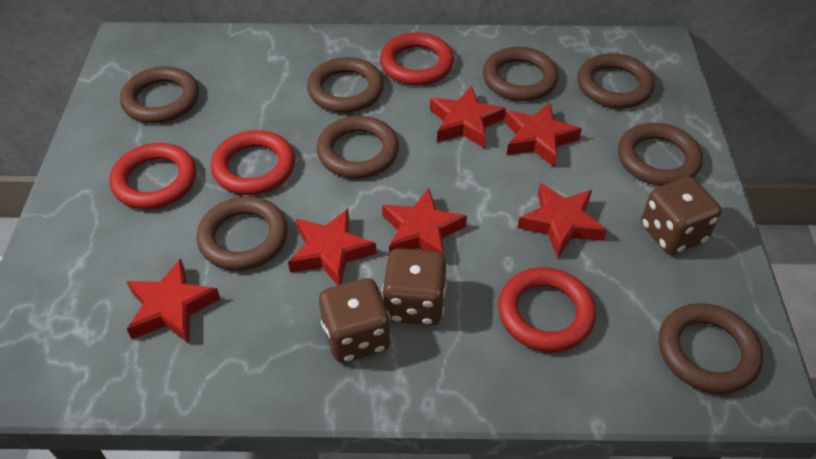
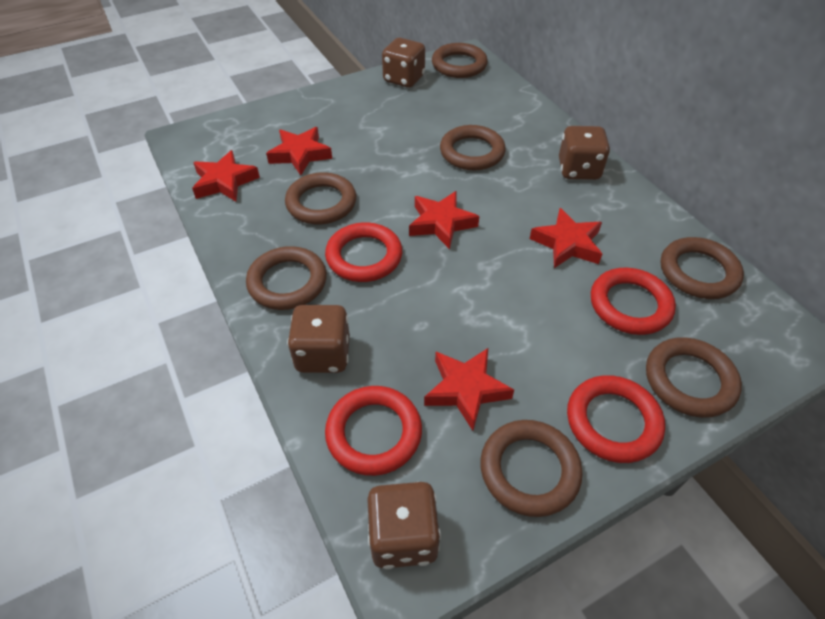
brown dice: [319,278,391,363] [382,248,448,325] [641,177,721,255] = 3 -> [287,305,350,373] [367,482,441,569] [382,38,425,88] [559,126,610,180] = 4
brown ring: [120,66,199,123] [196,196,288,271] [307,57,384,113] [317,116,399,178] [483,47,559,101] [577,53,655,108] [618,123,703,186] [659,303,763,394] = 8 -> [246,246,327,310] [285,172,356,224] [432,43,488,78] [440,125,506,170] [480,420,583,517] [646,337,742,418] [661,237,744,299] = 7
red star: [126,258,220,343] [288,209,377,285] [382,188,467,255] [430,85,506,149] [504,102,582,167] [517,183,607,258] = 6 -> [192,150,260,202] [266,127,332,175] [409,191,479,249] [424,348,514,431] [530,208,602,268] = 5

